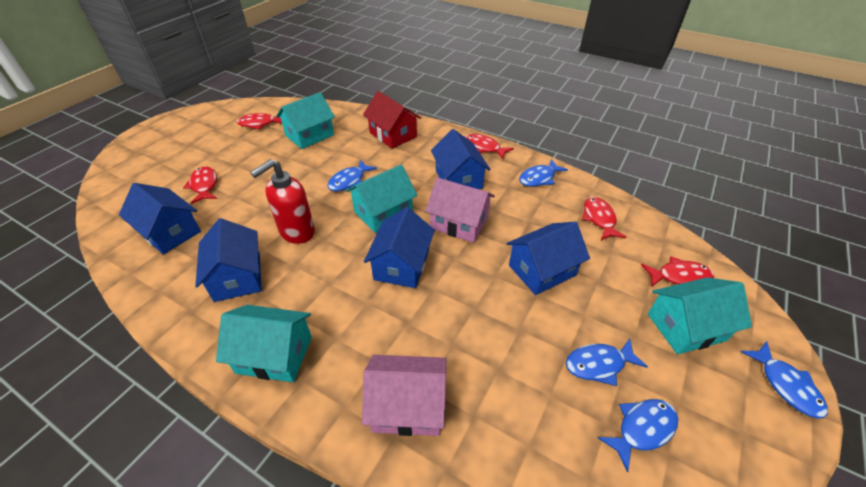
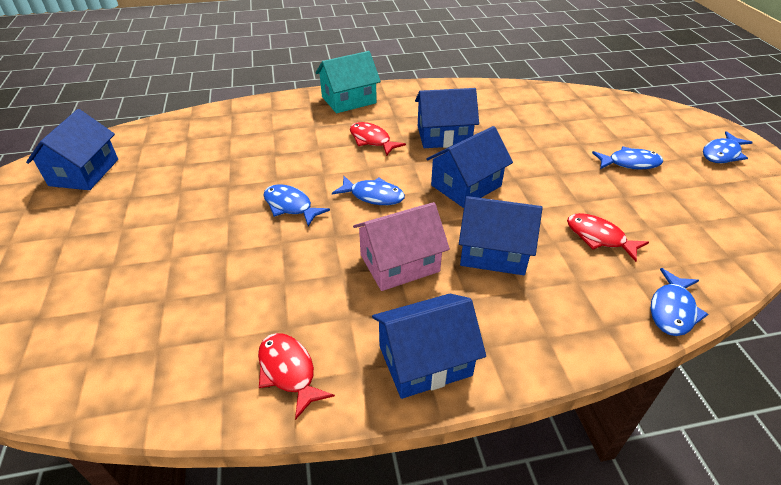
pink house: [362,355,446,436] [425,177,495,243] = 2 -> [353,202,450,291] = 1
red fish: [183,166,217,204] [237,113,282,130] [466,134,514,159] [582,197,627,240] [641,256,714,287] = 5 -> [258,333,335,420] [350,122,406,156] [567,213,649,262] = 3
red house: [363,91,421,149] = 1 -> none = 0
red soap dispenser: [250,159,315,244] = 1 -> none = 0
turquoise house: [216,305,312,382] [276,92,335,149] [346,165,417,233] [648,277,752,354] = 4 -> [315,51,381,113] = 1

